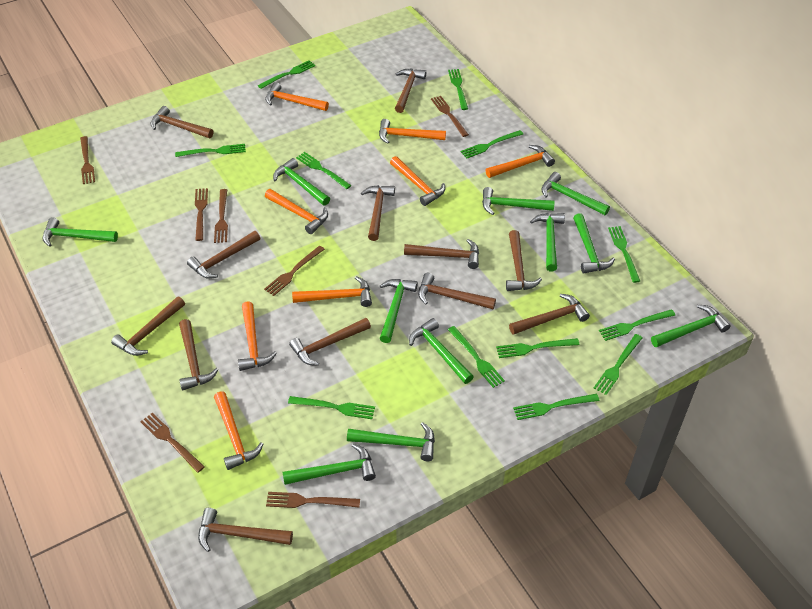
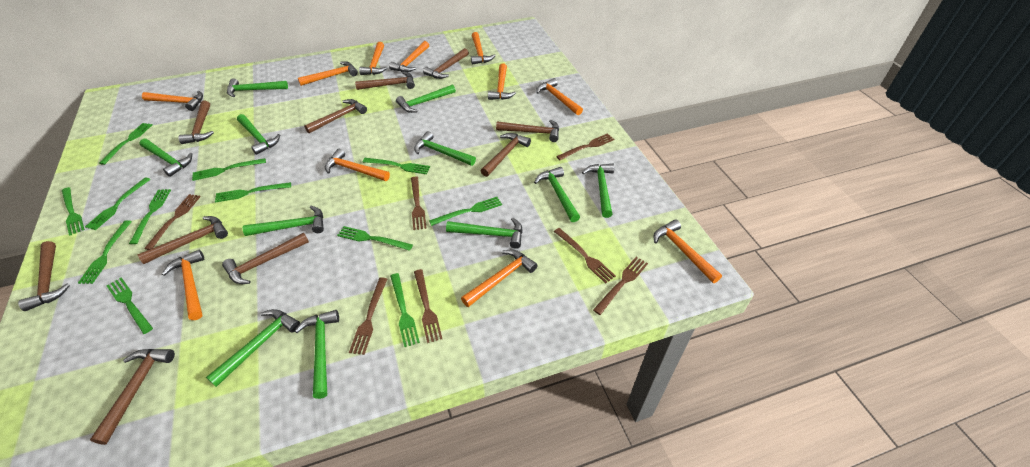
brown hammer: [111,296,185,356] [150,106,213,138] [179,319,219,390] [187,231,260,279] [198,508,293,552] [289,318,371,366] [361,185,395,241] [395,69,426,113] [404,239,479,269] [418,273,496,309] [506,230,542,291] [509,294,590,335] = 12 -> [18,241,70,311] [90,349,175,445] [138,216,228,264] [178,100,214,144] [222,233,309,284] [304,99,367,133] [355,71,415,90] [423,48,469,79] [481,133,531,177] [496,120,559,142] = 10
orange hammer: [214,391,263,470] [238,301,277,371] [265,82,329,111] [265,189,328,234] [292,276,372,307] [379,119,446,144] [390,156,445,206] [486,145,555,178] = 8 -> [142,91,203,111] [162,250,204,320] [298,61,358,86] [325,149,390,181] [359,42,387,75] [389,41,429,72] [461,249,538,307] [471,32,496,65] [488,63,516,100] [536,78,583,115] [654,219,722,283] = 11

